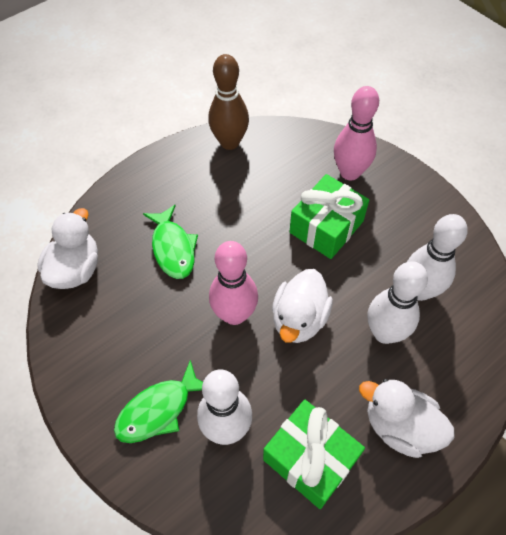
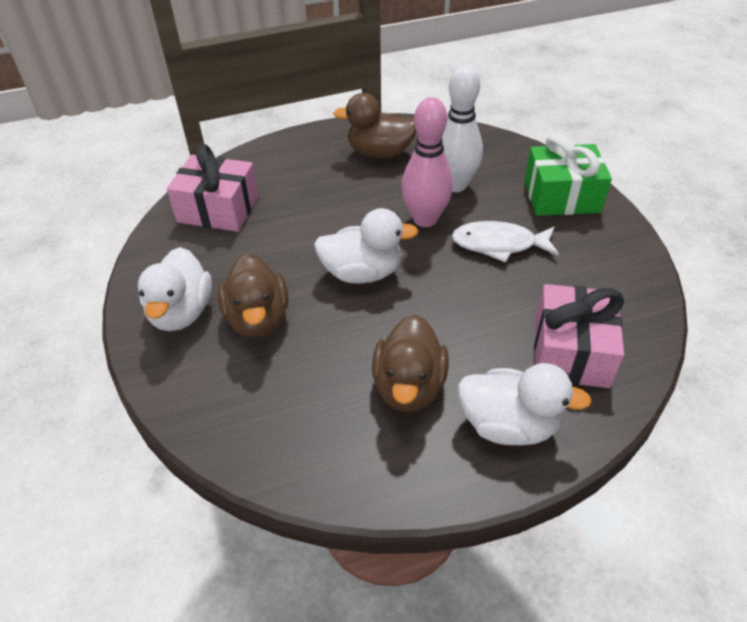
brown bowling pin: [208,54,249,150] = 1 -> none = 0
brown duck: none = 0 -> [218,254,289,338] [333,93,416,158] [372,315,449,412] = 3
green fish: [114,360,203,443] [143,205,198,279] = 2 -> none = 0
green gift: [263,400,365,509] [290,174,369,259] = 2 -> [524,133,612,216] = 1
pink bowling pin: [209,241,258,325] [334,86,379,180] = 2 -> [401,97,453,227] = 1
pink gift: none = 0 -> [167,144,259,232] [534,284,624,388] = 2
white bowling pin: [197,369,252,445] [368,261,428,344] [407,214,468,301] = 3 -> [442,65,483,192] = 1
white fish: none = 0 -> [452,221,559,263] = 1

